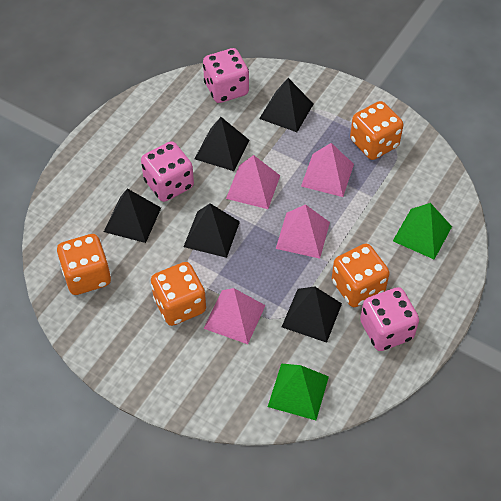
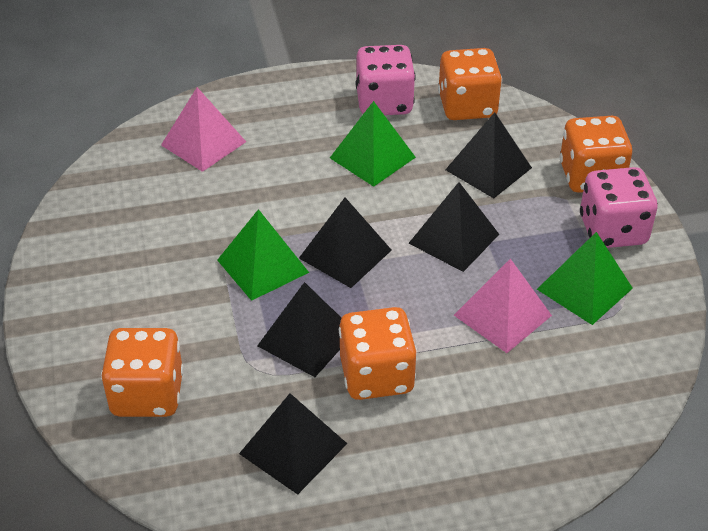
green pyramid: [268,363,329,420] [393,203,452,260] = 2 -> [217,209,309,301] [330,101,416,187] [537,232,633,325] = 3
pink dice: [141,141,194,202] [203,48,249,103] [360,287,419,351] = 3 -> [356,45,416,115] [580,167,658,248] = 2
pink pyramid: [203,288,266,344] [226,155,280,209] [276,204,330,259] [301,143,354,197] = 4 -> [161,87,246,172] [454,258,552,353] = 2

